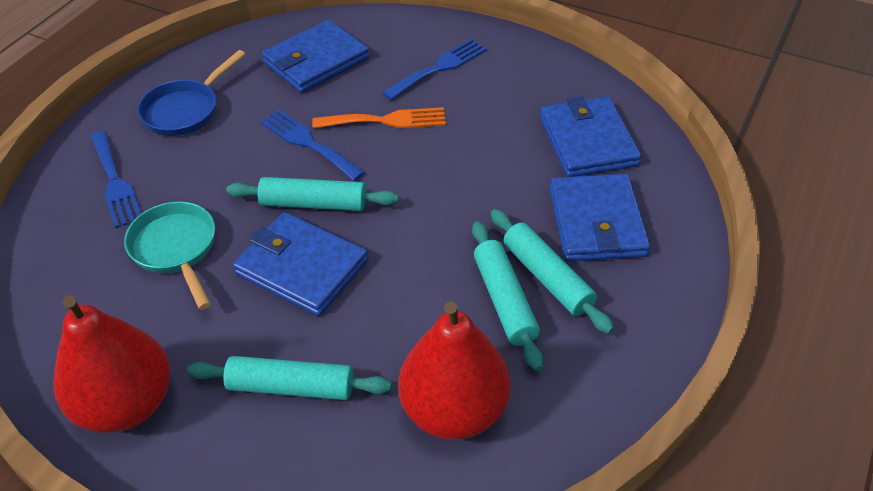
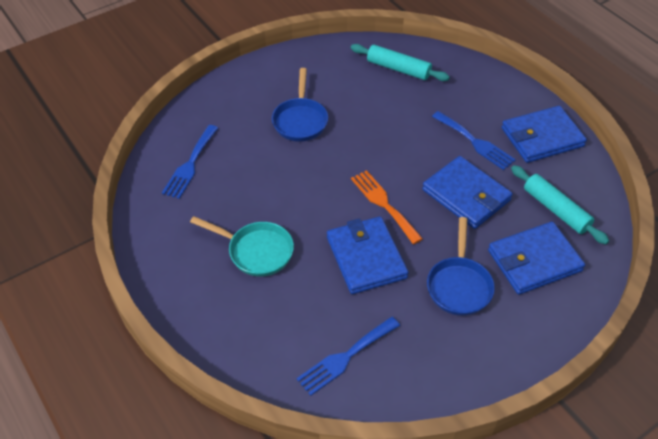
blue pan: [137,50,246,136] = 1 -> [272,68,328,142] [427,217,495,316] = 2
red pear: [53,295,170,433] [399,301,510,440] = 2 -> none = 0
turquoise rolling pin: [187,356,392,400] [226,177,399,211] [472,221,544,371] [491,209,614,334] = 4 -> [351,44,450,81] [511,165,609,244] = 2

